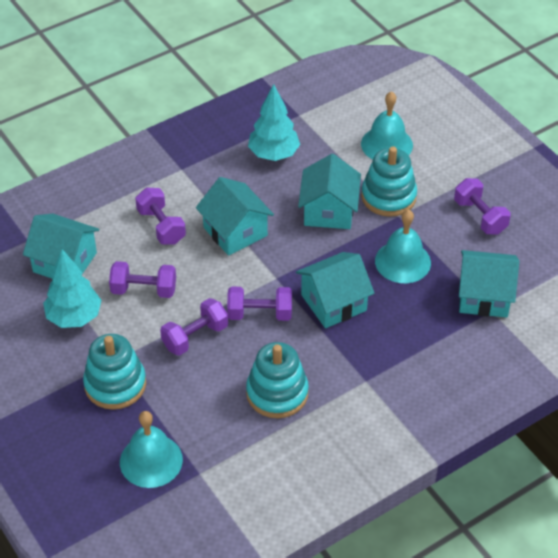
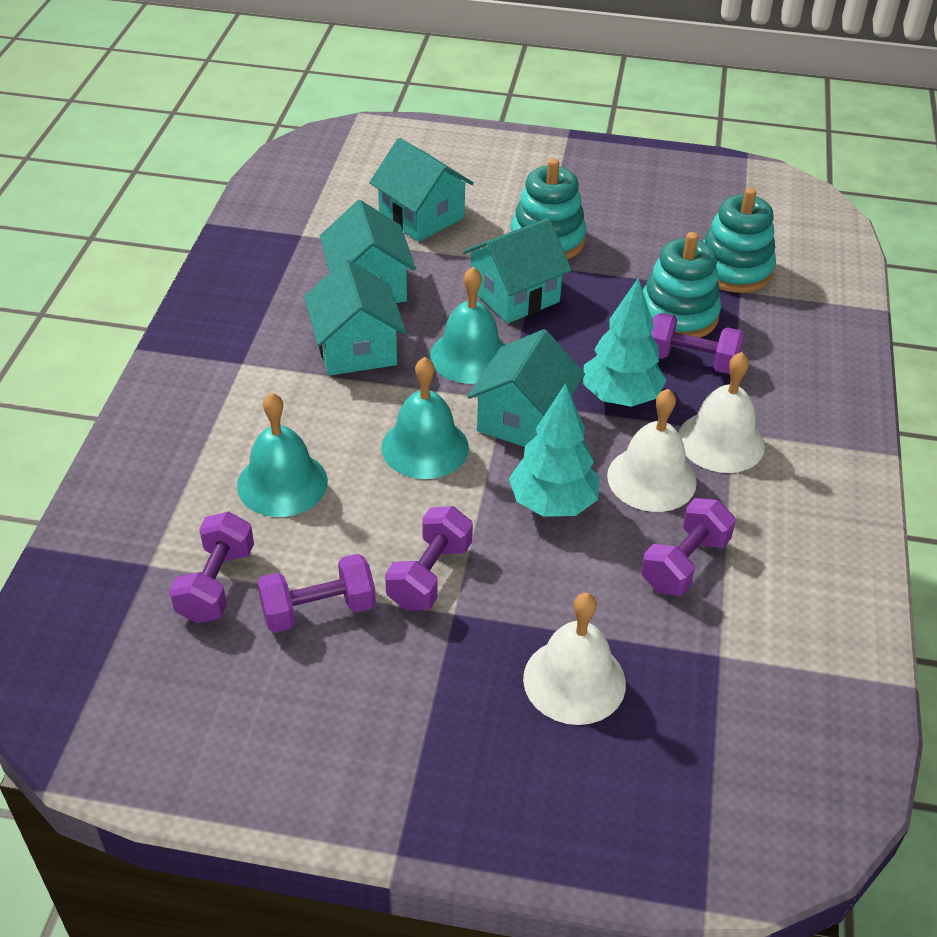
white bell: none = 0 -> [523,593,626,725] [607,389,697,512] [679,352,765,473] = 3

